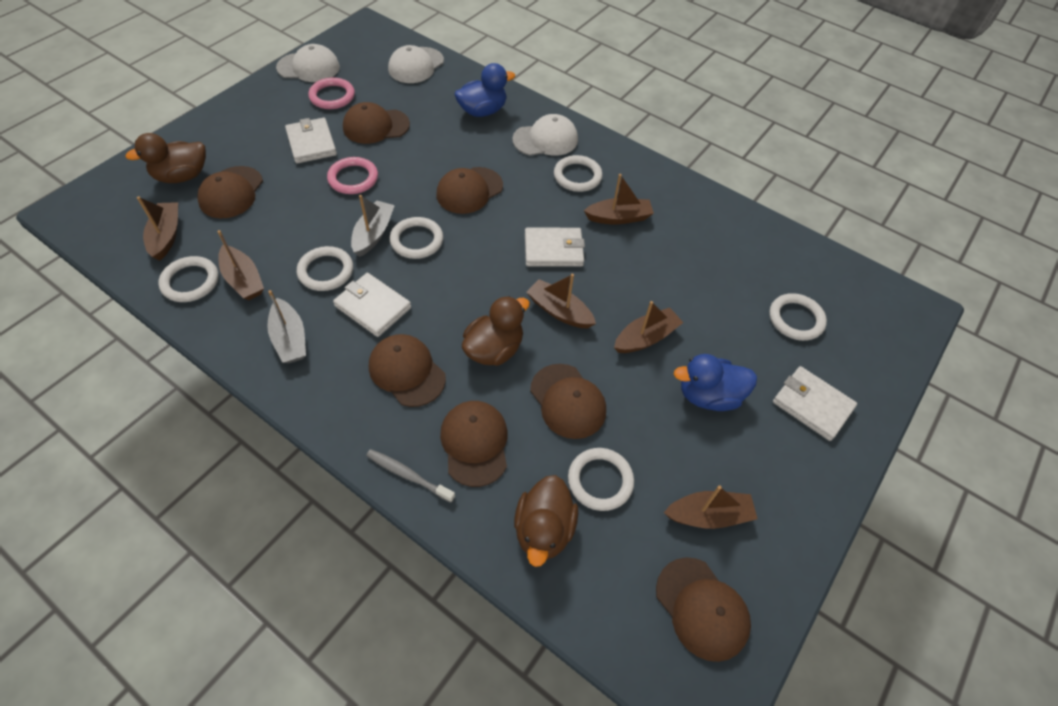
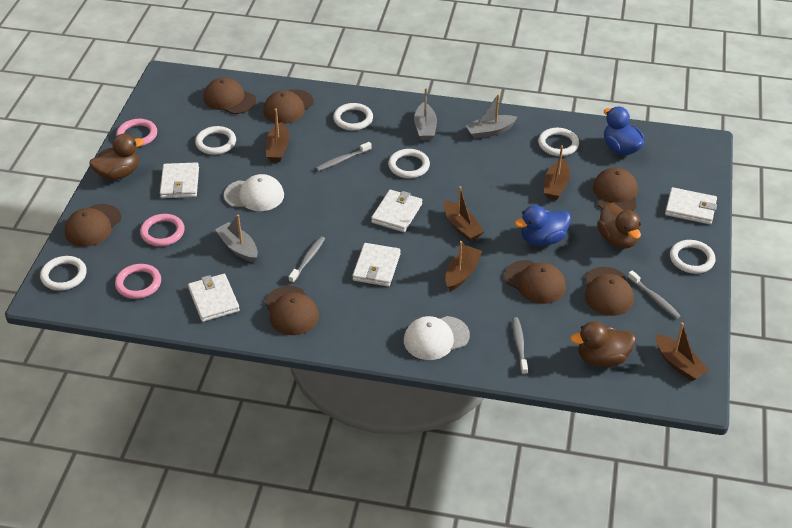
brown boat: [137,196,178,261] [217,230,264,300] [526,274,596,328] [584,174,654,224] [614,301,683,353] [664,485,758,529] = 6 -> [266,108,289,162] [444,186,484,241] [445,241,482,291] [544,145,570,200] [655,323,709,381] = 5
grey boat: [267,290,306,363] [351,195,395,257] = 2 -> [215,215,258,262] [414,88,437,141] [465,94,517,139] = 3
grey toothbrush: [366,449,455,503] = 1 -> [289,236,325,283] [316,142,372,171] [512,317,528,375] [628,270,681,319] = 4
pink ring: [308,77,355,109] [327,157,378,194] = 2 -> [115,264,161,299] [116,119,157,146] [140,214,185,246] = 3
white cap: [276,44,340,82] [388,45,444,83] [512,114,578,156] = 3 -> [224,174,284,211] [404,316,470,360] = 2
white wallet: [285,118,337,164] [333,273,411,337] [525,227,585,267] [773,366,857,441] = 4 -> [160,162,199,198] [188,274,240,322] [352,243,401,287] [371,190,422,232] [665,187,717,224] = 5

